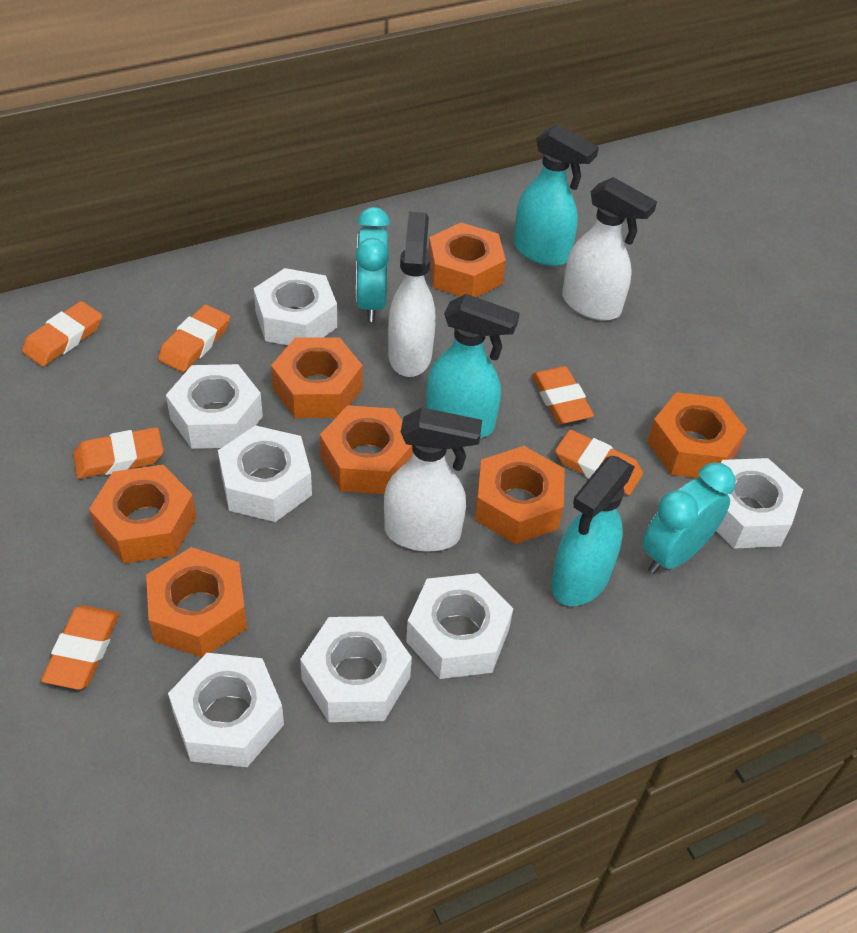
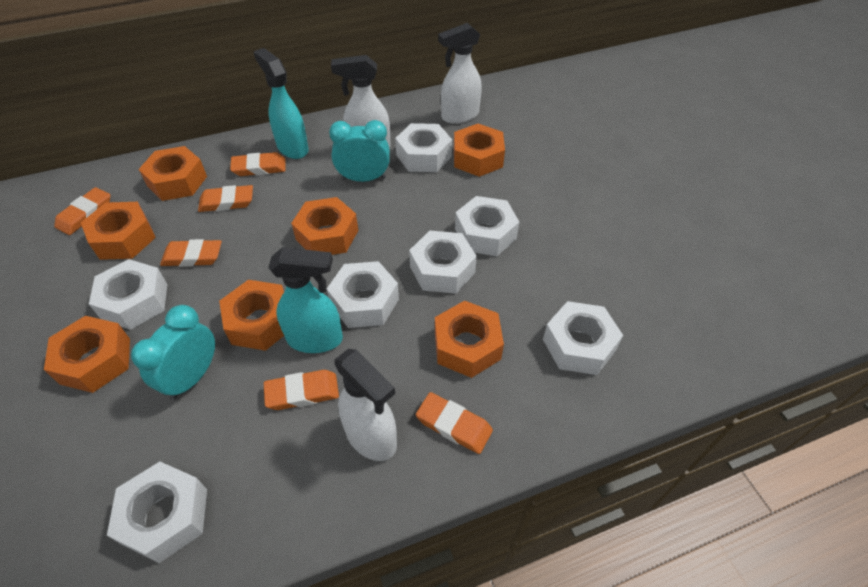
turquoise spray bottle: [426,294,520,438] [514,124,599,266] [551,456,635,606] = 3 -> [253,48,309,159] [268,247,343,353] = 2

